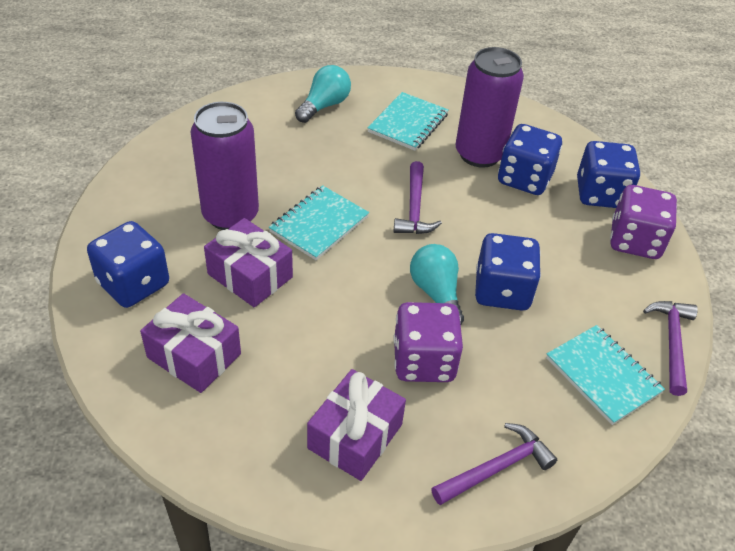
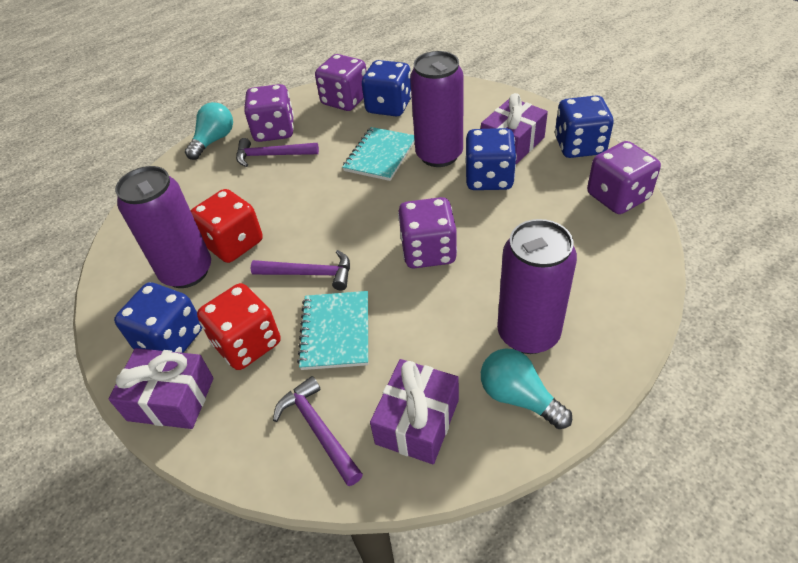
purple can: [191,102,259,230] [455,47,524,168] = 2 -> [115,166,211,288] [410,51,463,167] [497,219,577,354] = 3
purple dice: [393,302,463,382] [610,185,677,259] = 2 -> [244,84,294,142] [315,54,367,111] [398,197,457,268] [587,141,661,214] = 4
red dice: none = 0 -> [191,189,263,263] [197,283,281,370] = 2
turquoise notebook: [269,185,369,260] [367,92,448,151] [546,325,665,425] = 3 -> [297,291,368,370] [342,127,415,181] = 2

